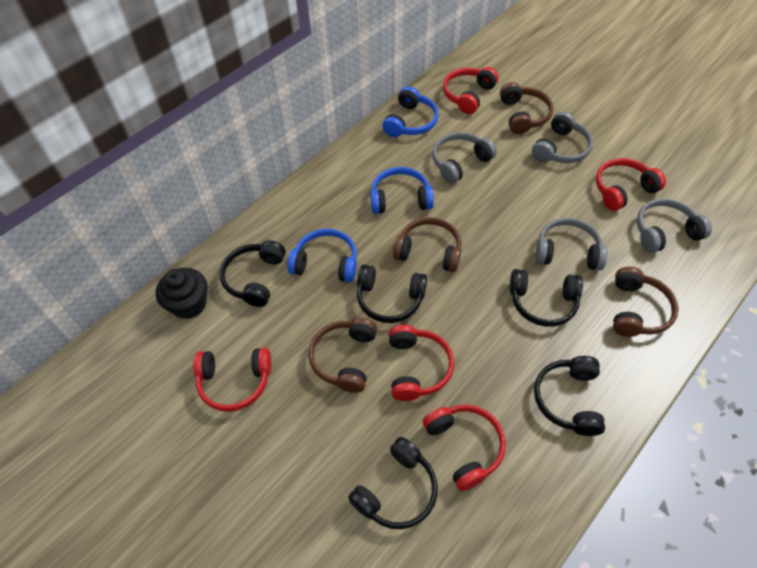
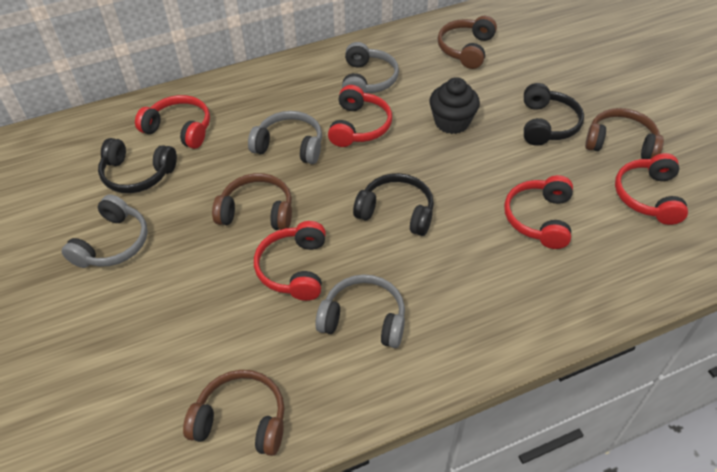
black headphones: [219,240,286,307] [348,437,438,529] [357,264,427,323] [510,269,583,327] [534,356,605,436] = 5 -> [98,138,177,193] [353,173,434,236] [524,83,584,146] = 3
blue headphones: [287,229,357,283] [370,167,434,214] [382,86,439,137] = 3 -> none = 0

